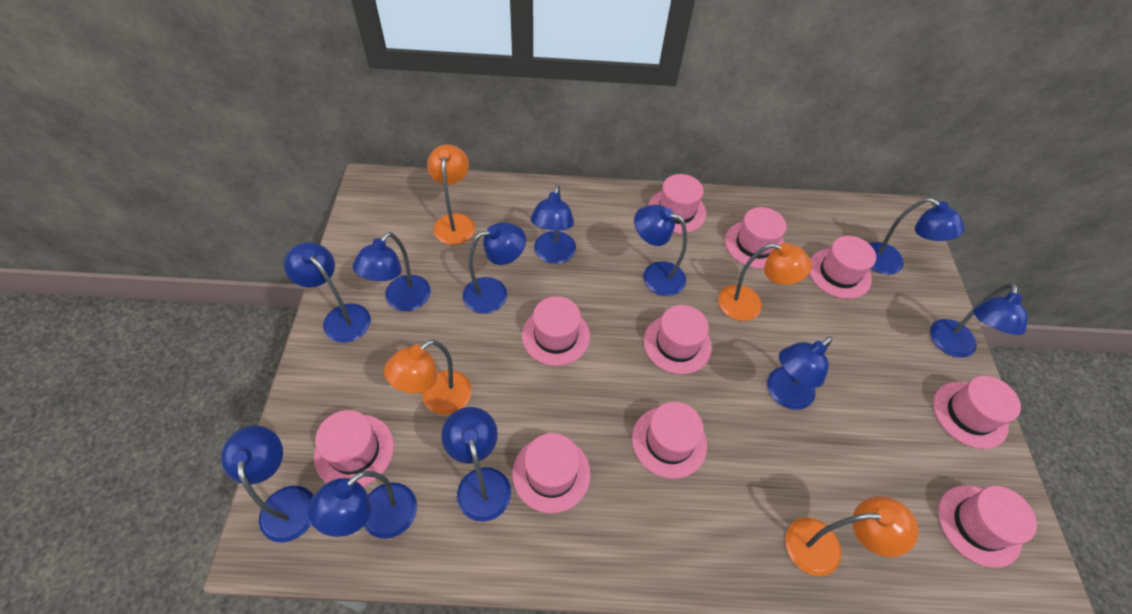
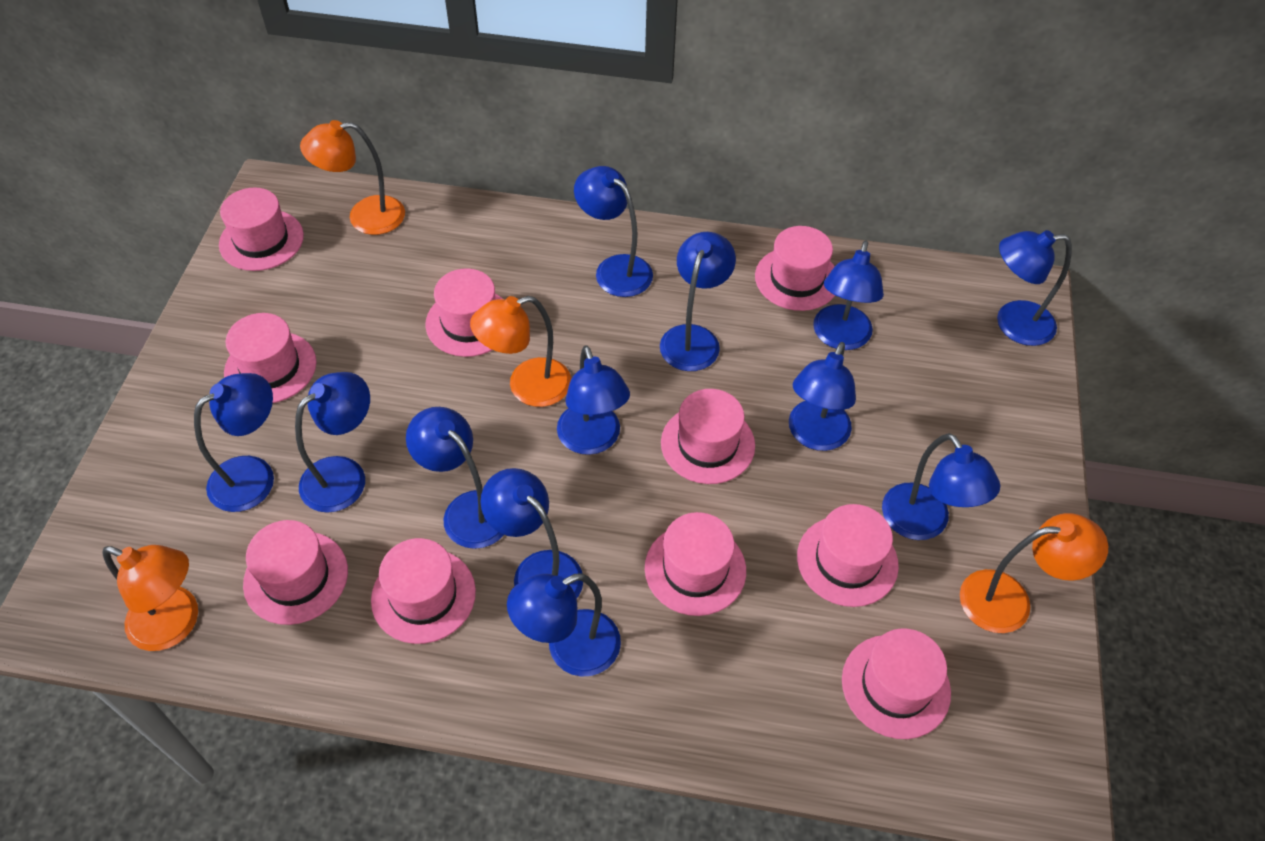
blue lamp: [221,426,314,543] [284,242,371,343] [308,471,417,539] [352,232,430,311] [441,407,511,522] [463,222,526,314] [530,185,576,264] [634,205,687,296] [767,337,833,410] [869,198,965,275] [930,283,1028,358] = 11 -> [194,373,274,512] [295,372,370,513] [406,407,504,549] [481,468,583,599] [507,573,621,677] [557,345,630,455] [574,166,653,297] [660,232,736,371] [789,342,856,451] [813,241,884,350] [882,433,1000,540] [997,230,1072,346] = 12

